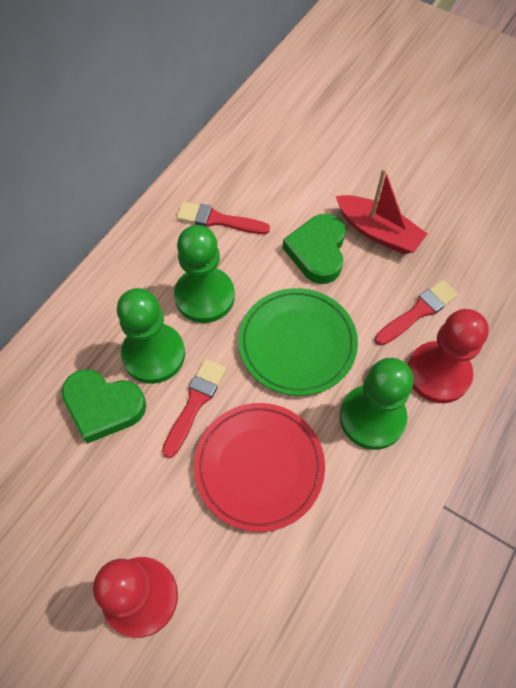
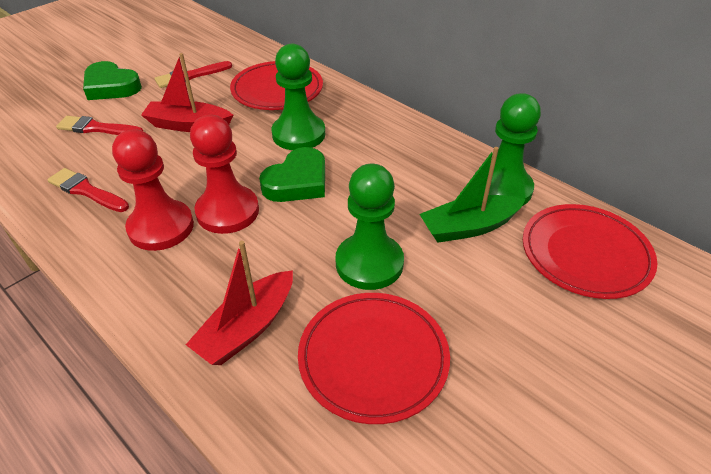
green boat: none = 0 -> [420,147,526,243] = 1
green plate: [238,288,358,396] = 1 -> none = 0
red boat: [336,168,428,254] = 1 -> [141,53,233,132] [186,241,293,365] = 2
red plate: [194,403,325,532] = 1 -> [230,61,323,110] [298,293,450,424] [523,204,657,299] = 3

